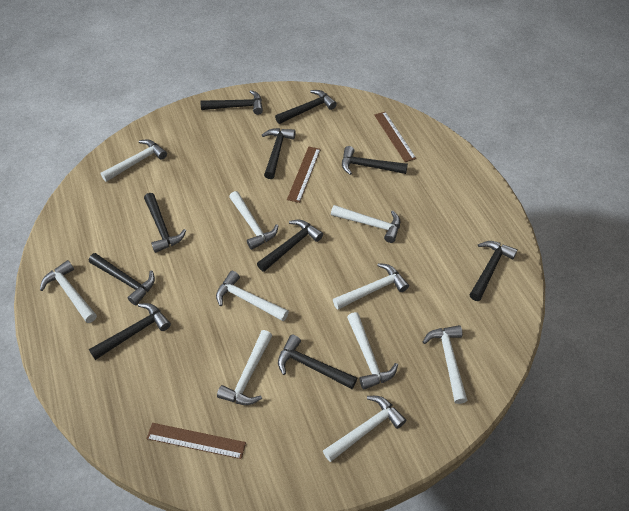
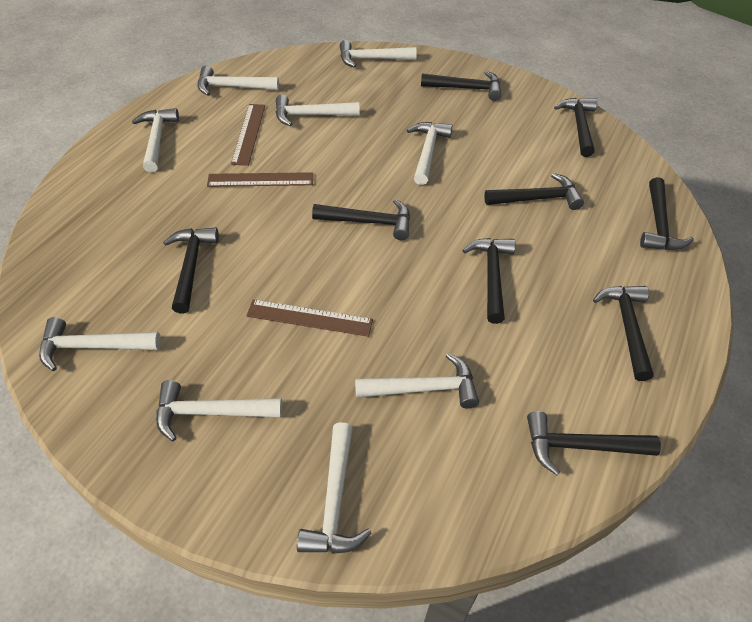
black hammer: [89,253,155,305] [89,303,171,360] [144,193,186,253] [200,90,263,115] [257,220,323,272] [262,128,296,179] [275,90,337,124] [278,334,357,389] [342,146,408,175] [470,241,518,301] = 10 -> [163,227,219,313] [312,199,410,240] [421,71,501,101] [462,238,516,324] [484,173,584,210] [527,411,661,475] [554,98,597,157] [593,286,654,381] [640,177,694,250] = 9
white hammer: [40,260,97,323] [100,139,167,182] [216,271,289,321] [217,330,273,405] [229,191,278,250] [323,396,406,462] [331,205,400,243] [333,263,409,310] [347,312,398,390] [423,325,468,404] = 10 -> [39,317,161,371] [132,108,179,172] [156,380,282,441] [197,65,279,96] [276,94,360,126] [297,422,371,554] [340,40,417,68] [355,353,479,409] [407,122,453,185] = 9

